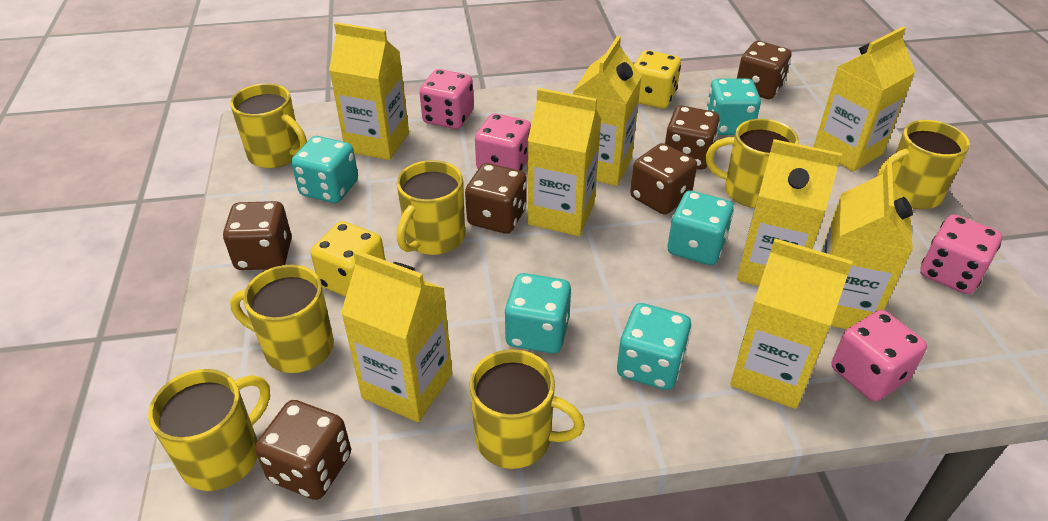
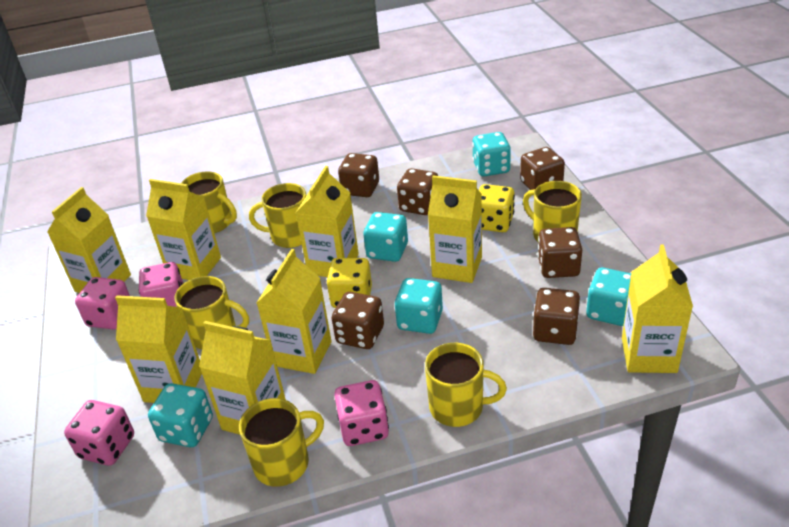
yellow mug: [148,369,270,491] [230,83,307,168] [230,265,334,373] [397,160,465,255] [469,349,585,469] [706,119,799,208] [877,120,970,209] = 7 -> [174,276,249,349] [181,171,237,233] [239,398,324,487] [249,183,307,248] [425,343,507,427] [523,181,582,242] = 6

